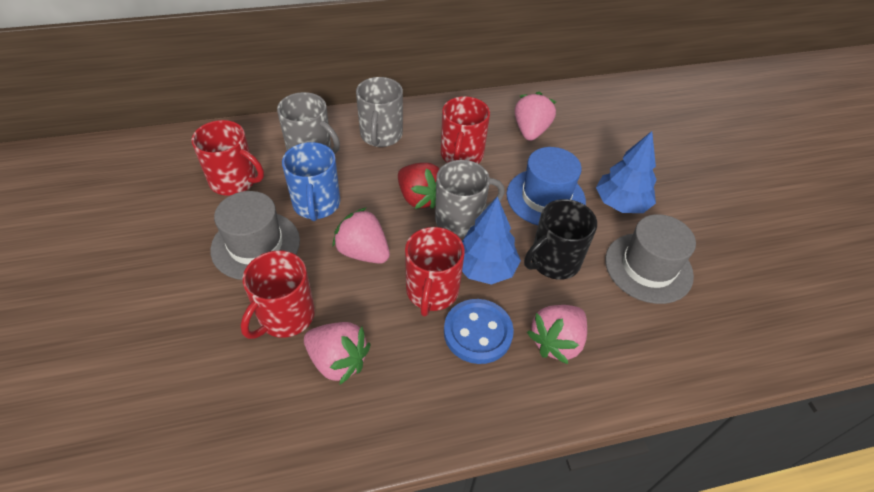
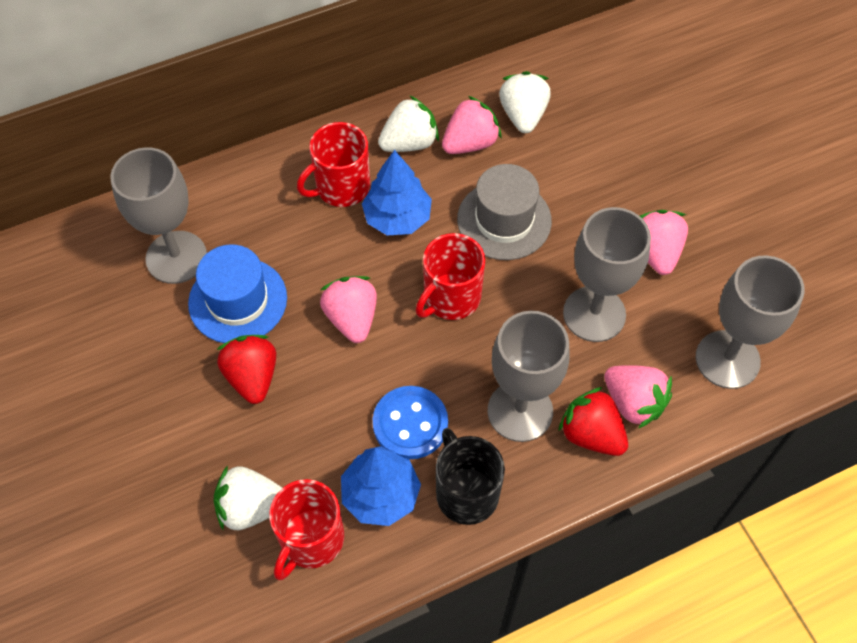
blue mug: [282,142,340,221] = 1 -> none = 0
grey goblet: none = 0 -> [110,147,207,284] [488,311,569,442] [563,207,651,342] [696,255,804,389] = 4
grey hat: [210,191,300,280] [605,214,696,304] = 2 -> [457,164,552,260] = 1
grey mug: [277,92,340,154] [356,77,403,147] [435,160,505,237] = 3 -> none = 0
red mug: [191,120,264,196] [241,250,315,339] [405,227,465,316] [441,96,490,163] = 4 -> [269,479,344,580] [297,122,370,207] [416,233,485,320] = 3
red strawberry: [398,163,439,209] = 1 -> [216,335,276,404] [558,387,628,456] = 2
white strawberry: none = 0 -> [214,465,282,530] [378,96,439,152] [499,71,551,133] = 3

